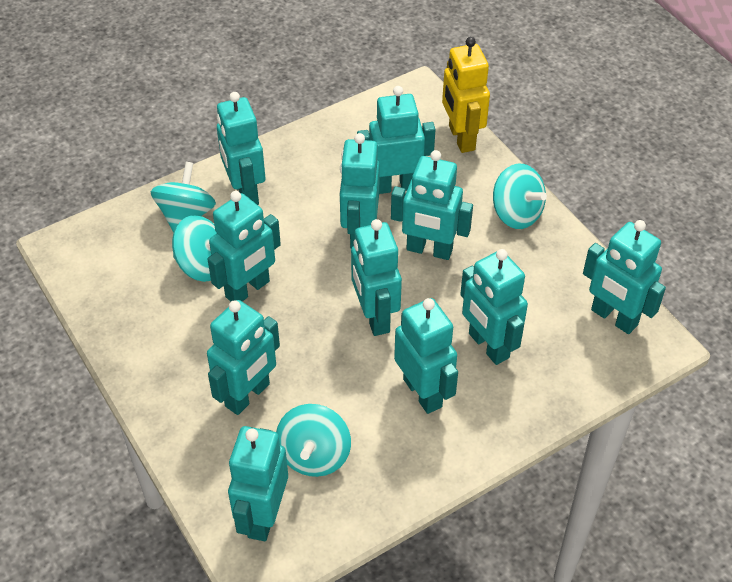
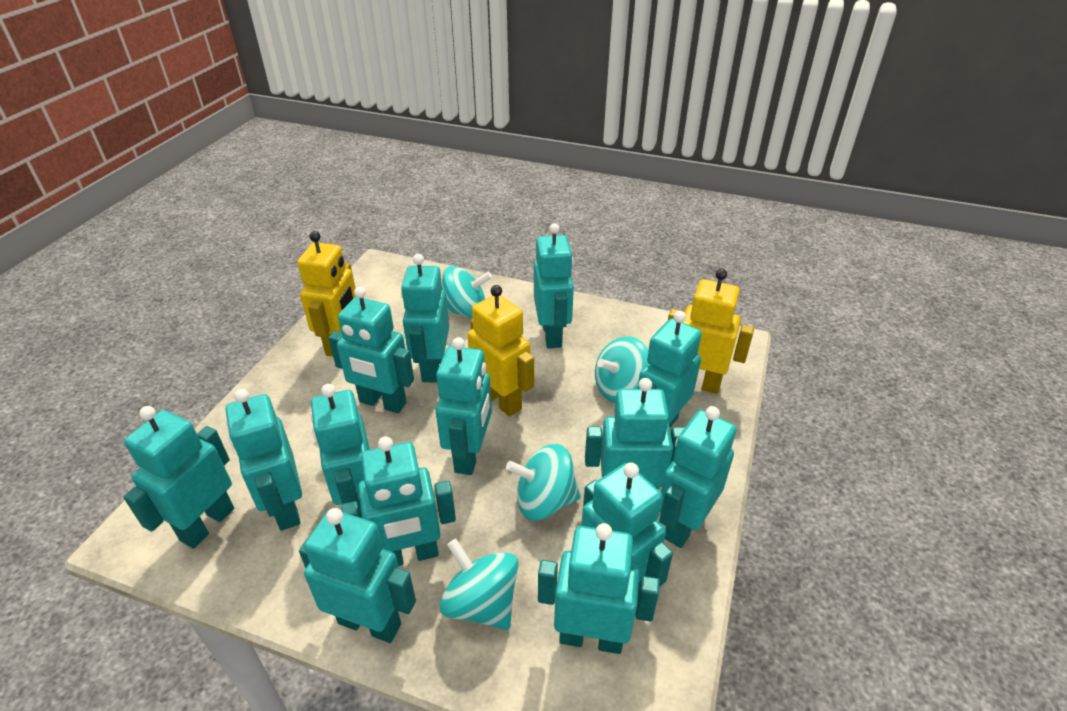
turquoise robot: [207,191,281,302] [207,300,280,415] [217,92,265,205] [228,426,288,541] [340,133,380,248] [351,219,402,336] [357,86,436,194] [391,150,473,260] [394,298,458,414] [460,249,528,365] [583,220,666,334] = 11 -> [123,406,234,548] [226,389,302,531] [299,508,416,643] [311,384,370,516] [328,286,414,413] [341,436,456,566] [401,254,449,383] [436,337,492,475] [534,223,574,348] [538,523,660,654] [581,463,673,593] [585,378,685,489] [638,311,702,427] [659,406,737,548] = 14
yellow robot: [442,37,490,153] = 1 -> [297,231,356,357] [467,285,534,417] [668,269,754,394] = 3

